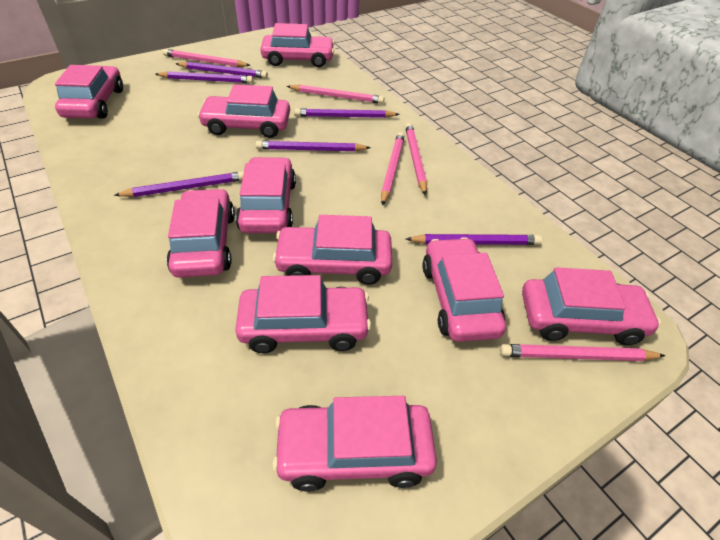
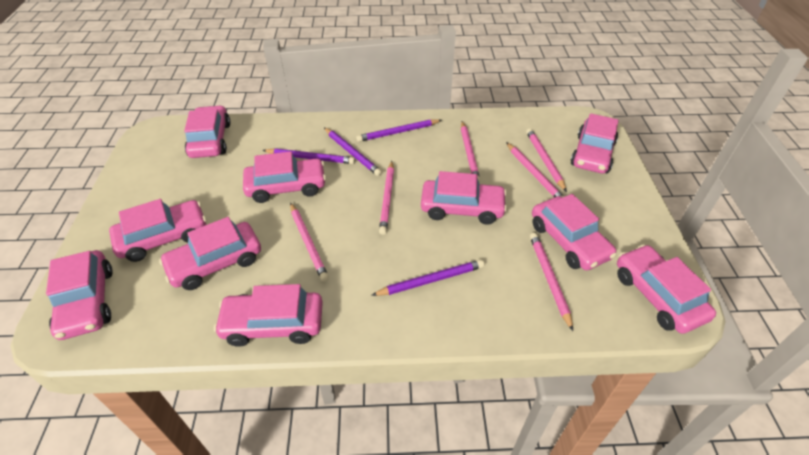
pink pencil: [163,49,251,67] [287,84,384,104] [381,132,405,206] [405,123,427,195] [500,344,665,361] = 5 -> [290,203,329,282] [379,161,394,235] [461,121,480,182] [506,142,564,197] [526,128,567,192] [530,233,573,331] = 6
purple pencil: [114,171,244,197] [155,71,253,83] [175,62,268,78] [255,140,371,151] [294,108,400,118] [406,234,542,245] = 6 -> [262,148,355,164] [324,128,382,176] [356,119,442,142] [371,260,484,296] = 4

